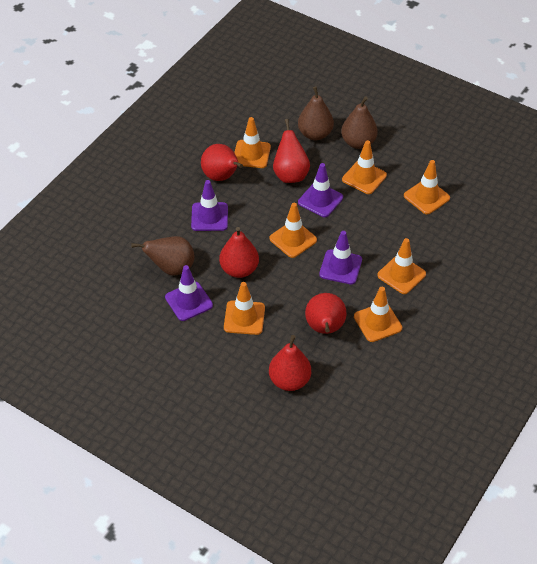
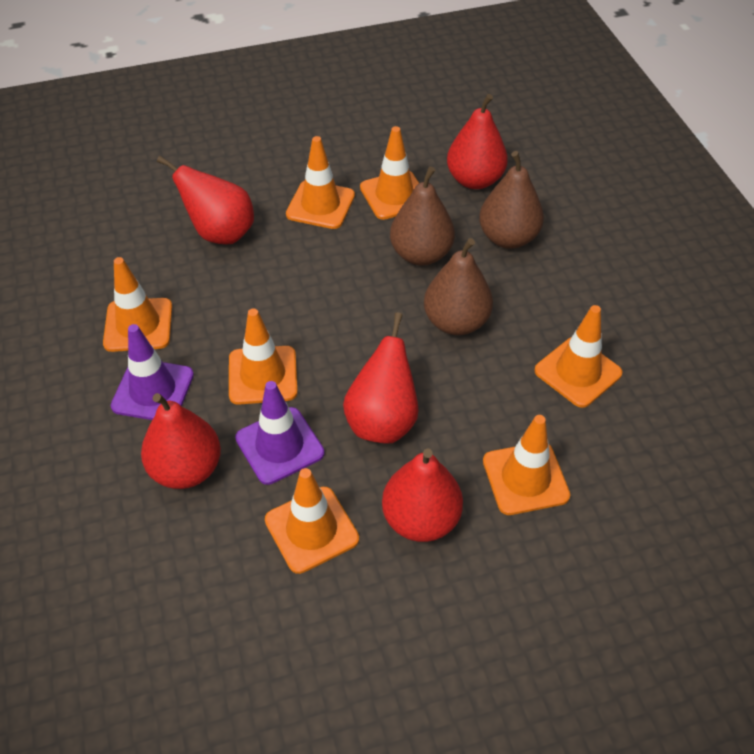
purple traffic cone: [165,265,213,321] [191,180,228,231] [298,163,343,217] [319,231,362,284] = 4 -> [111,324,194,420] [235,381,325,485] = 2

